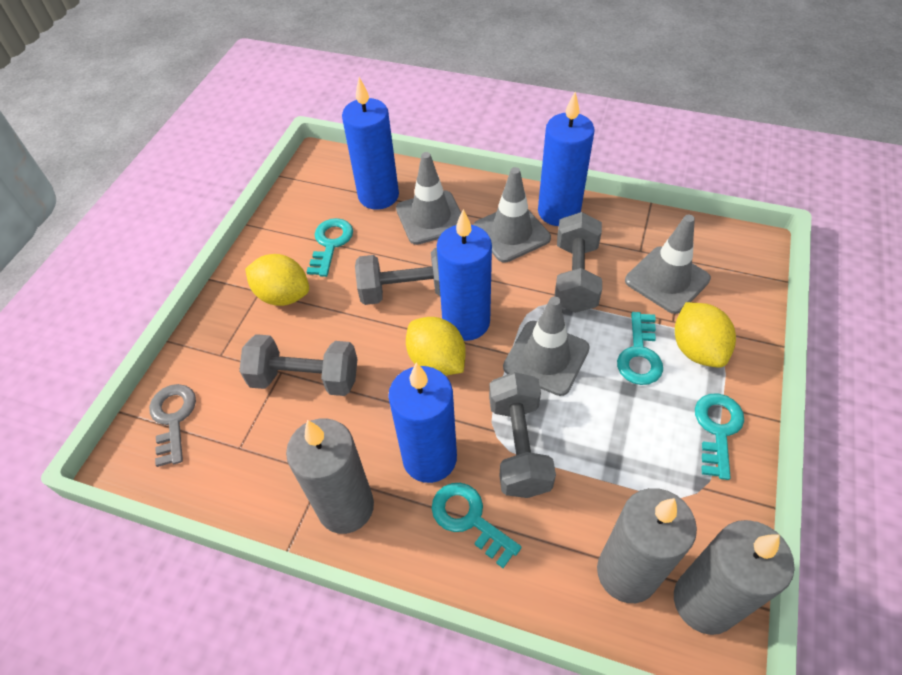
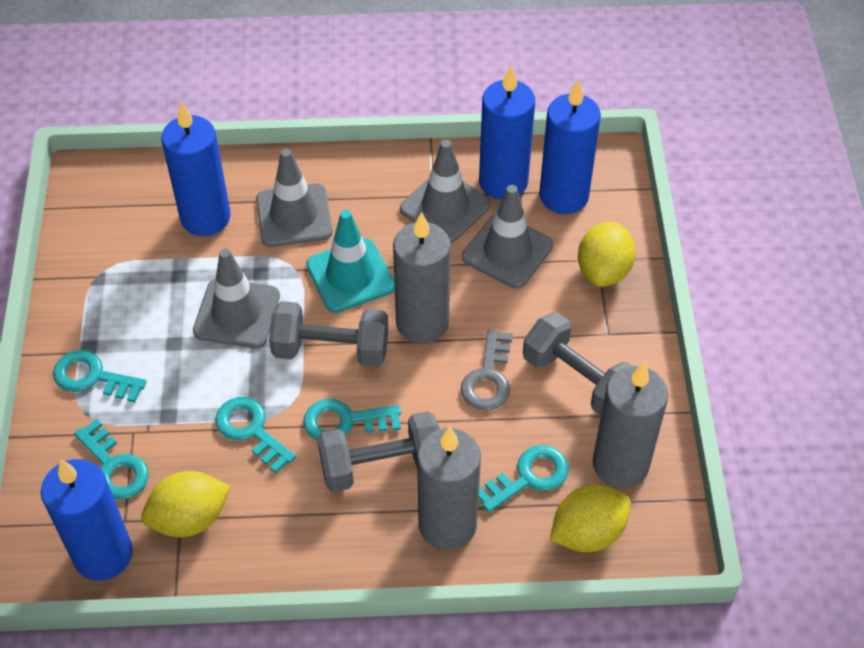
grey dumbbell: [239,334,357,396] [355,248,440,305] [489,372,556,498] [555,212,602,313] = 4 -> [269,301,389,367] [317,411,440,492] [523,312,632,416] = 3
turquoise key: [307,218,353,277] [432,483,522,568] [617,312,663,385] [695,393,744,480] = 4 -> [53,350,146,403] [74,419,149,500] [215,397,296,473] [303,399,401,441] [479,445,569,513] = 5
turquoise traffic cone: none = 0 -> [306,210,395,313] = 1

